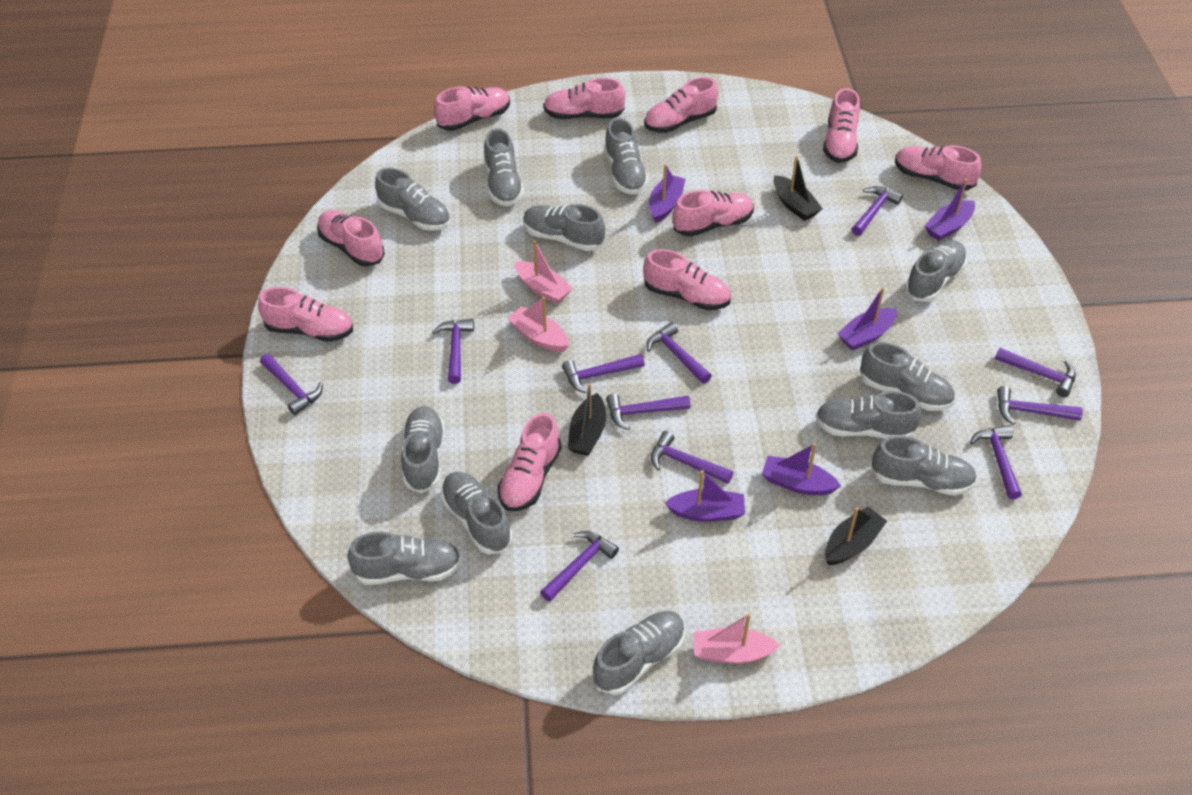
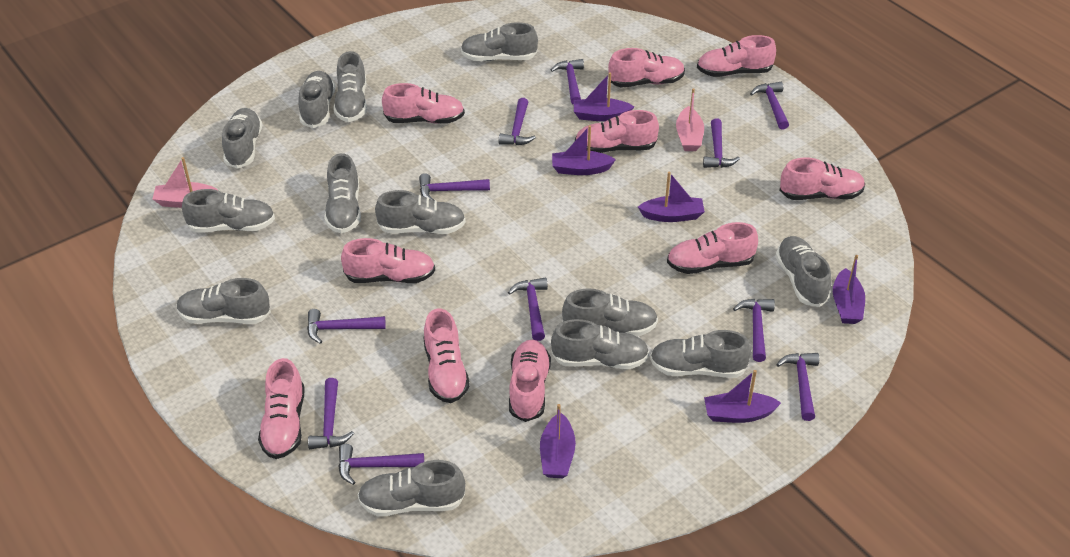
black boat: [568,383,606,456] [774,156,823,221] [825,507,887,565] = 3 -> none = 0
grey shoe: [347,532,461,585] [375,168,450,231] [401,406,445,493] [441,472,513,554] [484,128,524,206] [523,204,605,251] [593,611,685,695] [604,118,649,195] [815,391,922,439] [860,342,955,411] [871,436,977,496] [905,240,967,302] = 12 -> [177,278,271,324] [182,189,275,233] [222,108,262,169] [299,71,335,128] [324,153,361,233] [333,51,367,122] [358,460,465,516] [375,190,466,234] [461,22,538,61] [551,319,649,369] [562,288,658,336] [650,330,751,378] [775,236,832,307] = 13
pink boat: [507,296,569,352] [515,240,573,304] [694,613,781,664] = 3 -> [152,157,219,208] [676,88,704,151] = 2
purple boat: [649,164,686,223] [665,470,745,522] [762,443,841,495] [837,287,897,350] [924,178,975,241] = 5 -> [540,404,576,478] [552,125,616,175] [574,72,634,122] [638,172,705,222] [704,370,781,423] [833,255,865,324] = 6

